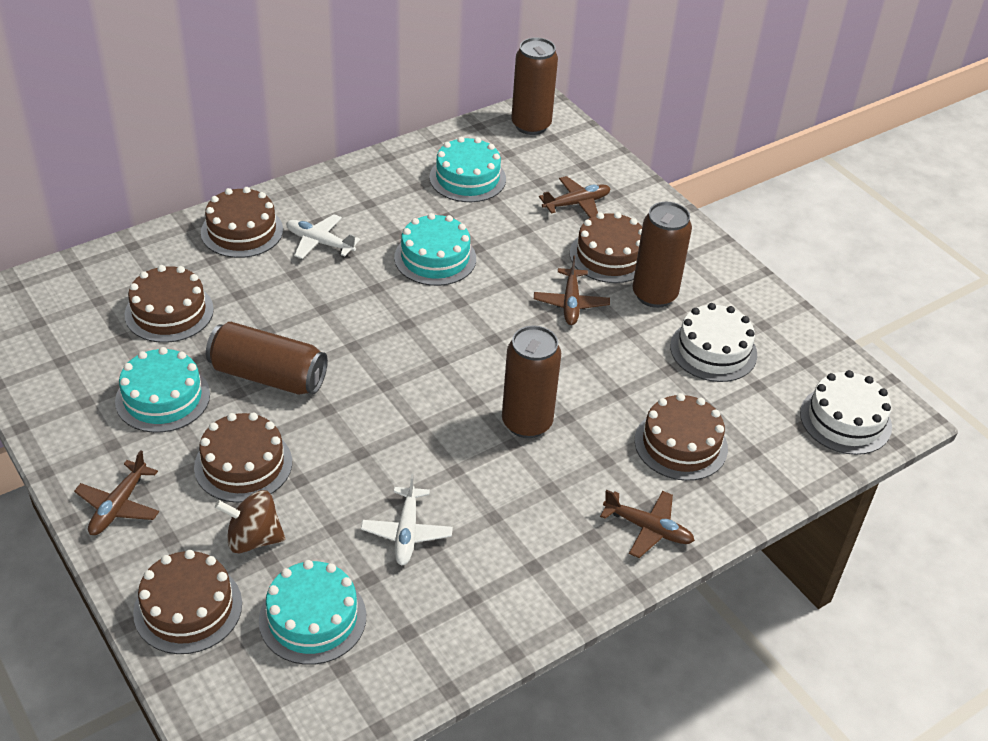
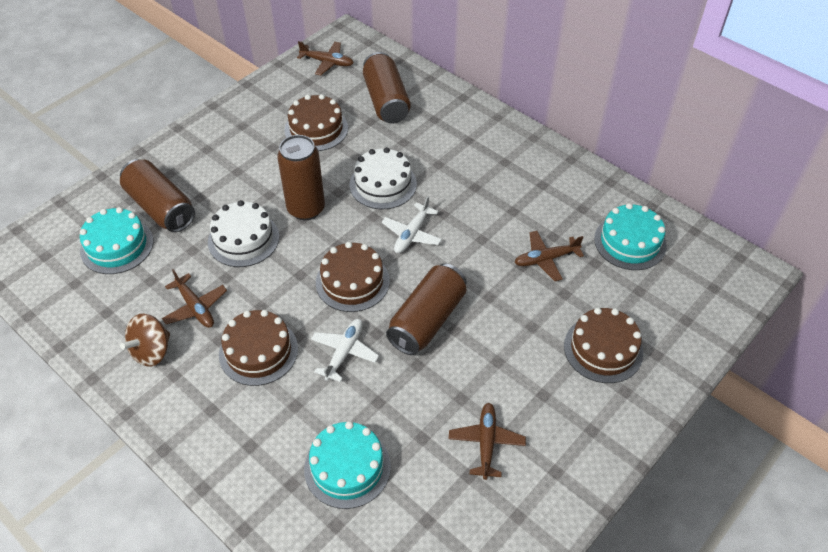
brown cake: [124,265,214,343] [133,550,242,654] [194,413,292,503] [201,187,283,258] [570,212,642,283] [635,393,728,481] = 6 -> [219,310,298,386] [284,94,348,151] [316,242,390,312] [564,307,643,383] = 4
turquoise cake: [115,347,210,433] [259,560,366,665] [394,213,476,286] [430,137,506,202] = 4 -> [80,207,153,274] [304,421,391,509] [594,203,667,270] = 3

